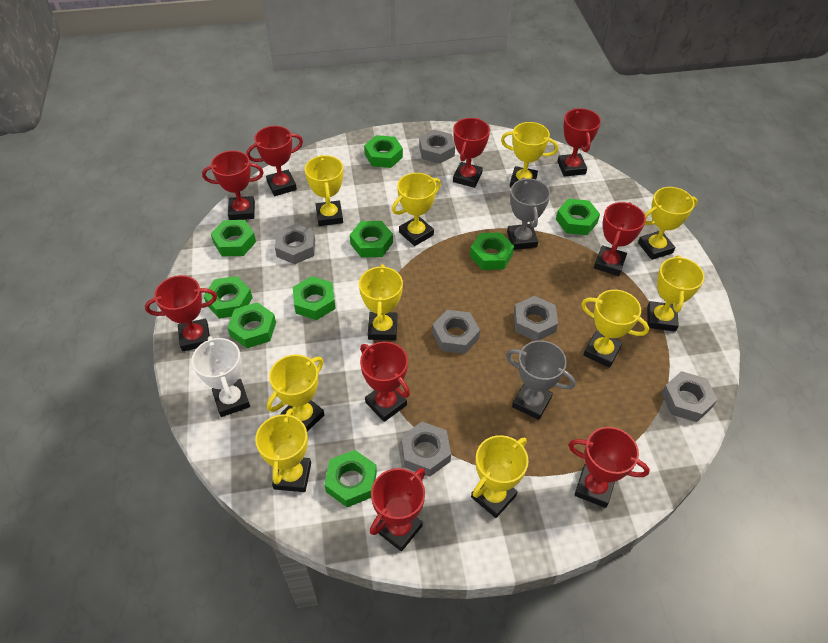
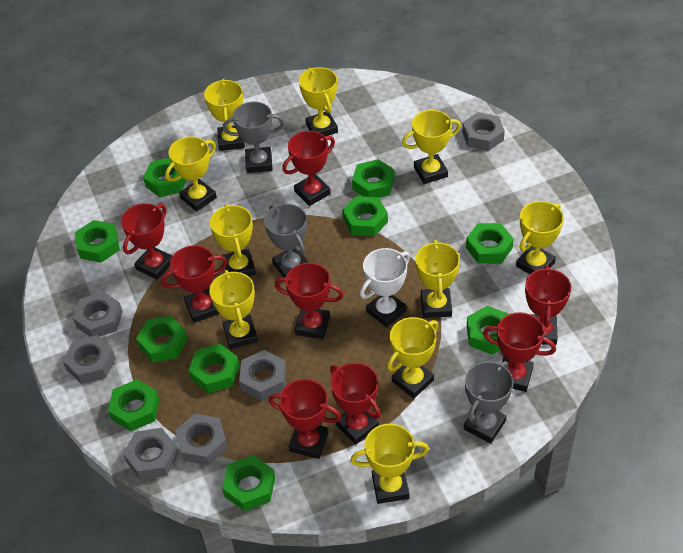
green nut: [204,276,252,319] [211,220,256,257] [228,302,276,348] [293,276,336,320] [324,450,377,507] [350,221,393,258] [364,135,403,168] [470,233,514,270] [556,199,600,235] = 9 -> [75,220,120,263] [108,379,159,431] [136,316,188,363] [143,158,187,197] [189,343,239,393] [222,455,275,511] [342,196,388,236] [352,159,395,198] [466,223,514,264] [467,306,509,355] = 10
grey trophy: [506,340,576,420] [507,178,550,250] = 2 -> [223,102,285,173] [264,204,309,277] [464,361,514,444] = 3
red trophy: [145,275,217,352] [202,151,264,220] [247,126,303,196] [360,342,410,422] [370,468,425,552] [453,118,490,188] [557,108,601,177] [568,427,650,508] [594,202,646,276] = 9 -> [121,203,173,280] [161,245,227,323] [268,379,342,459] [275,263,344,339] [282,131,335,206] [330,363,381,445] [483,312,556,392] [525,266,571,345] = 8

